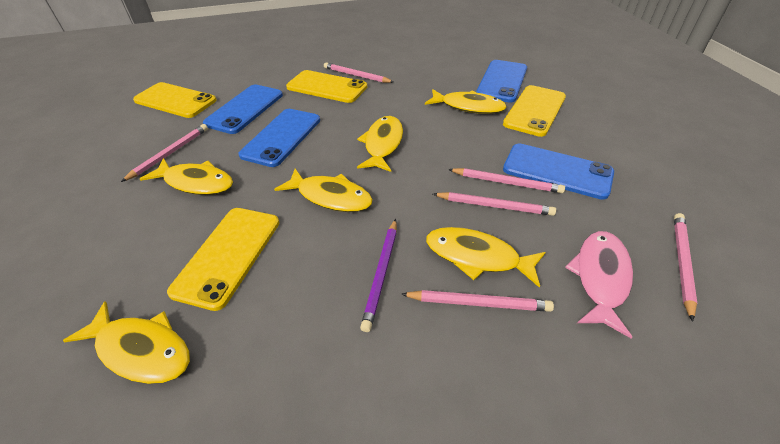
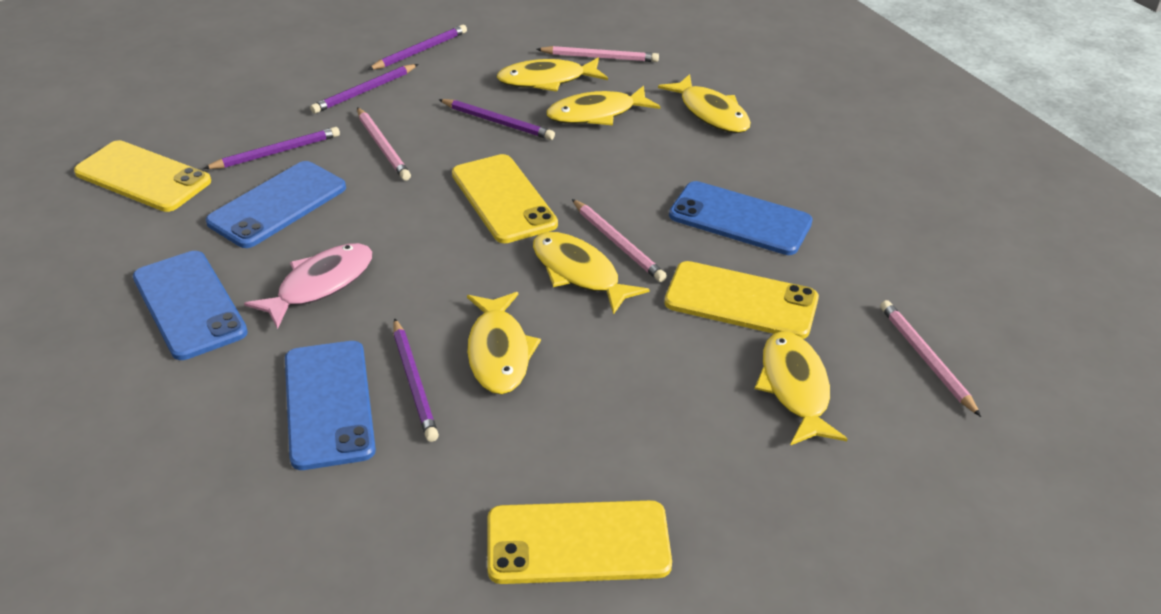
pink pencil: [121,124,208,182] [324,62,393,83] [401,290,554,312] [433,192,556,216] [448,168,565,193] [674,213,697,322] = 6 -> [357,107,411,180] [536,46,659,62] [572,199,667,282] [880,300,981,417] = 4
purple pencil: [360,219,397,332] = 1 -> [203,127,340,169] [310,64,418,114] [368,25,467,70] [393,318,439,442] [438,99,555,140] = 5

